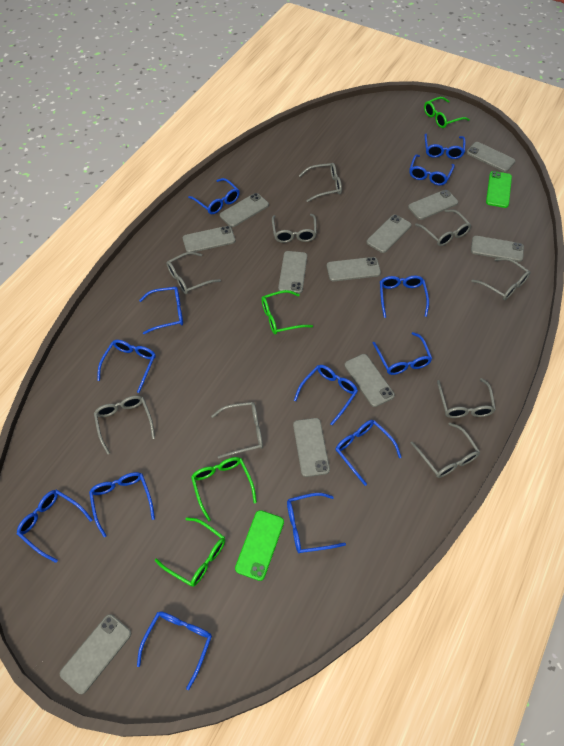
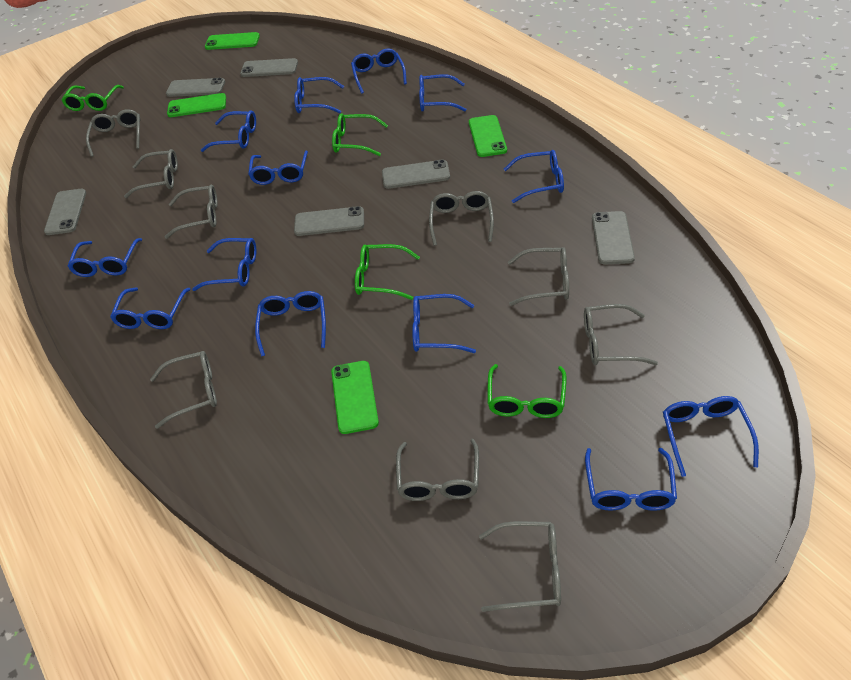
green phone: [235,510,284,581] [486,171,512,208] = 2 -> [167,93,226,117] [205,32,260,50] [331,361,379,434] [469,115,507,157] = 4
grey phone: [60,614,131,694] [183,226,235,252] [220,193,269,227] [278,251,307,294] [293,418,330,477] [327,257,381,281] [344,354,395,407] [366,214,411,253] [408,190,458,220] [466,142,515,172] [471,236,524,262] = 11 -> [44,189,86,235] [166,78,225,97] [240,58,298,77] [294,206,364,236] [382,159,450,189] [592,211,635,265] = 6

